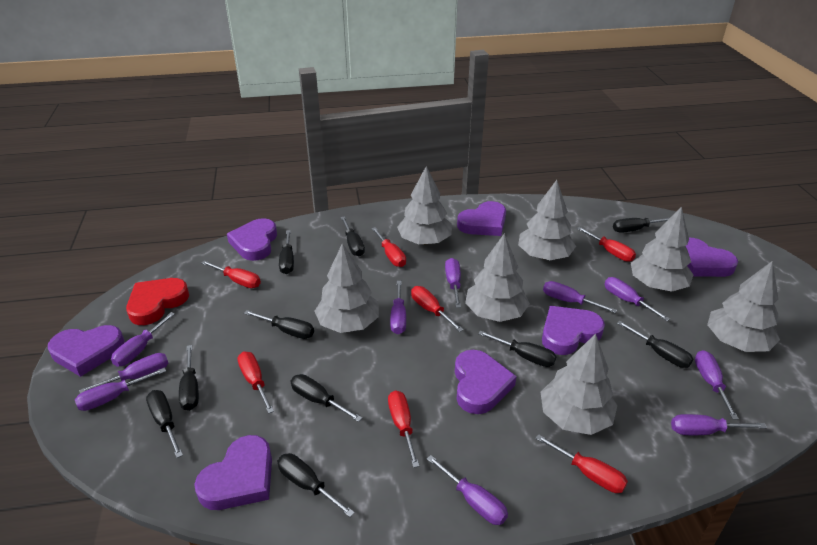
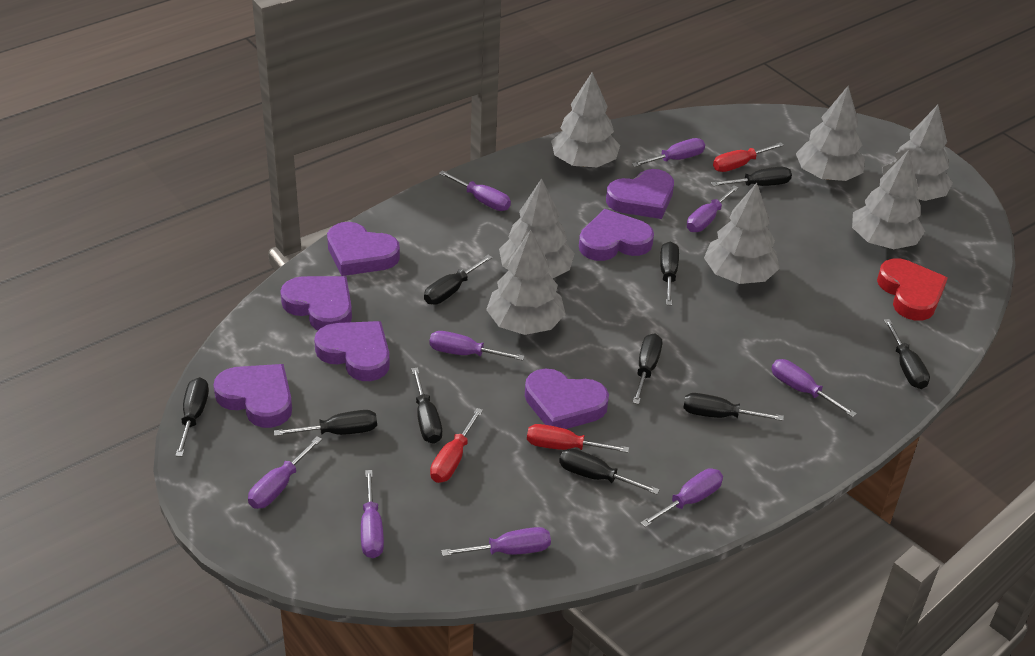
purple screwdriver: [75,367,166,411] [79,353,169,393] [111,312,175,367] [390,281,406,334] [427,455,508,525] [445,258,461,308] [543,281,617,313] [604,277,670,321] [671,414,767,435] [695,350,739,420] = 10 -> [248,436,322,509] [361,470,384,558] [429,331,524,361] [439,170,511,211] [441,527,551,556] [632,138,705,167] [641,468,723,527] [687,186,739,232] [771,359,857,417] = 9
red screwdriver: [201,261,261,288] [238,351,274,414] [372,227,406,267] [388,390,419,468] [411,286,464,332] [535,434,628,493] [577,227,636,262] = 7 -> [430,408,483,483] [527,424,629,453] [713,142,784,172] = 3

